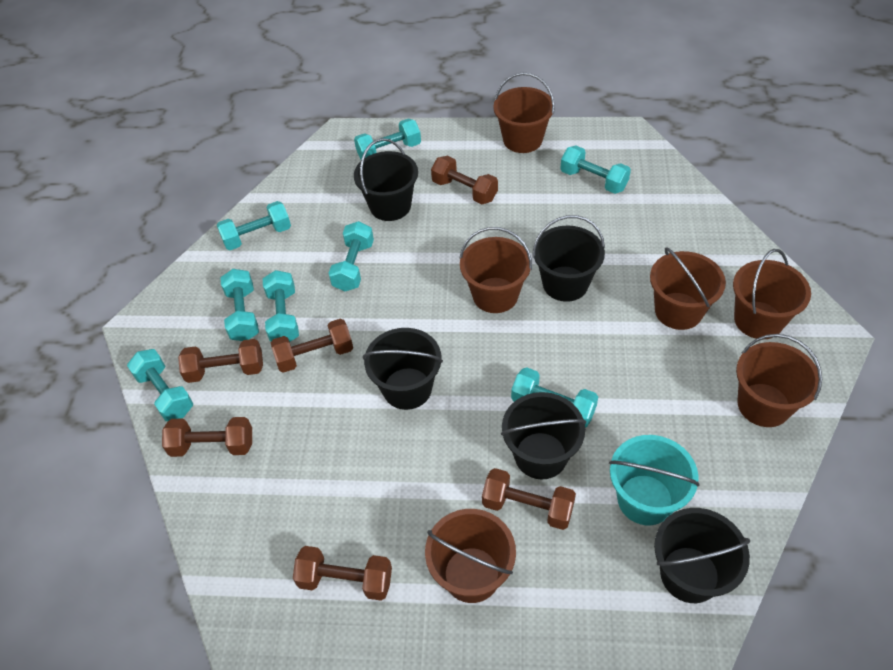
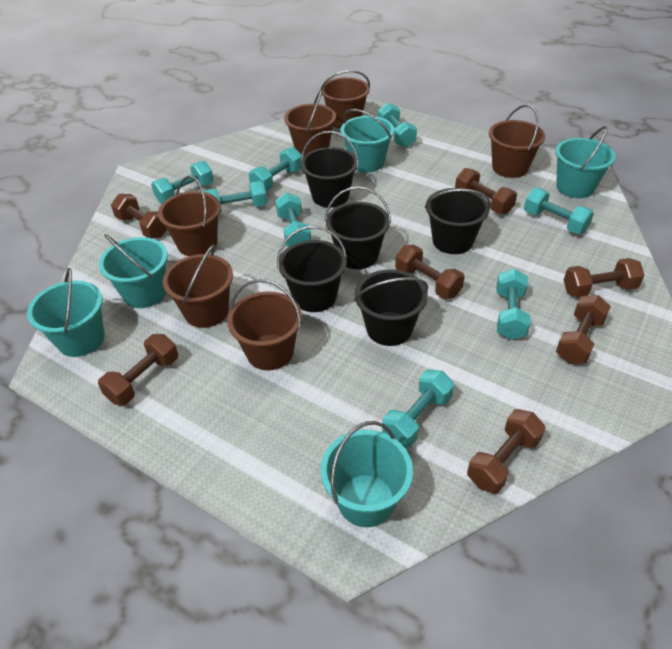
brown dumbbell: [162,417,252,457] [178,339,263,383] [271,319,353,373] [293,546,392,601] [431,156,498,204] [482,468,576,530] = 6 -> [98,334,178,406] [111,194,167,238] [395,245,465,299] [455,168,517,214] [467,409,546,494] [556,295,611,364] [564,258,645,298] = 7
turquoise bucket: [609,435,700,525] = 1 -> [27,268,105,357] [99,234,168,308] [321,421,413,527] [340,109,394,172] [555,126,616,198] = 5

